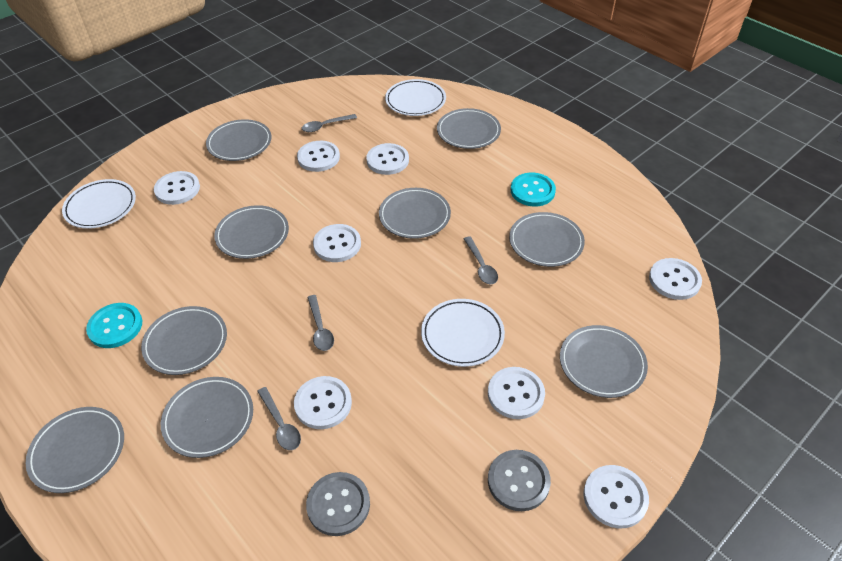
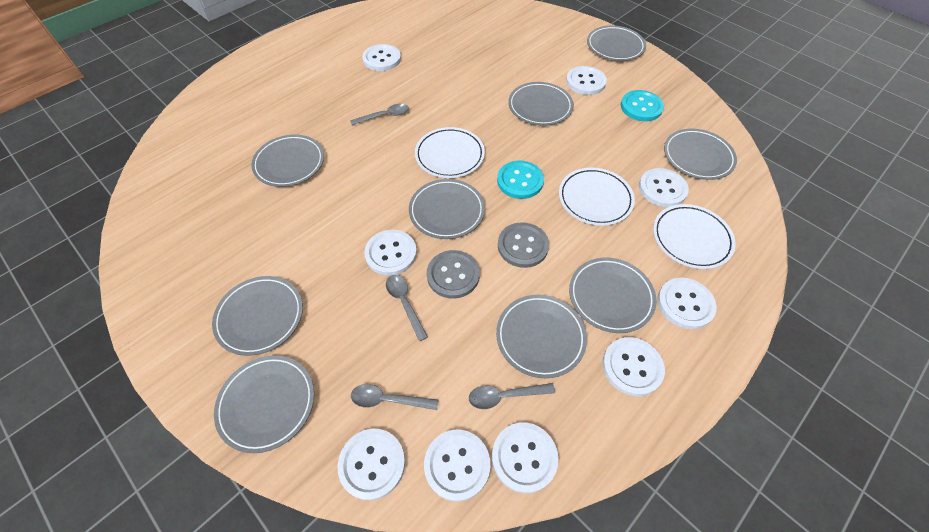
white button: [154,171,200,205] [294,376,352,429] [297,141,340,172] [313,224,361,262] [366,143,409,175] [488,367,545,419] [583,465,649,529] [649,258,702,300] = 8 -> [338,429,405,500] [362,44,401,71] [364,230,417,276] [424,430,490,501] [492,422,558,493] [566,66,607,95] [603,337,665,396] [639,168,689,207] [657,278,717,329] = 9

